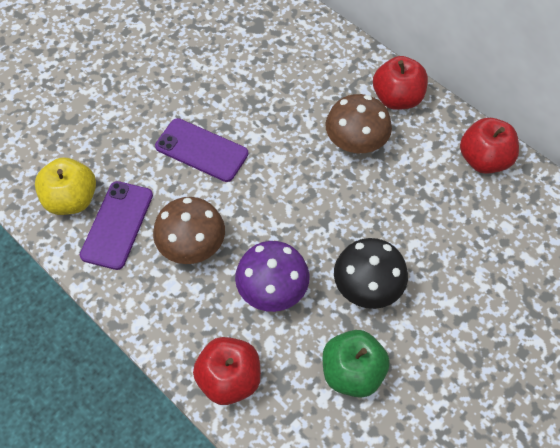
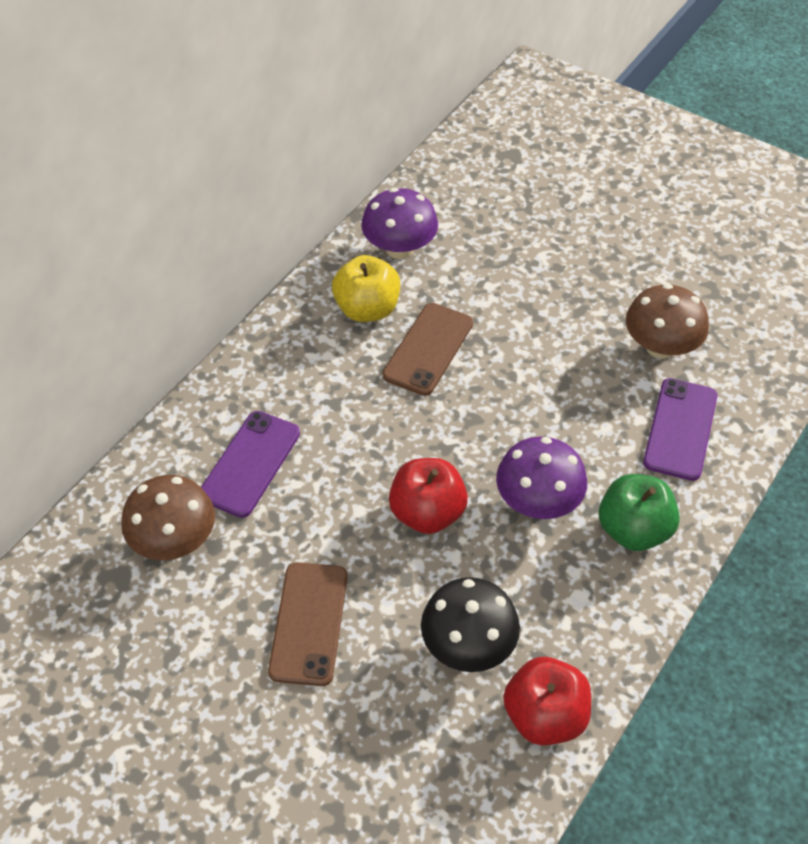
brown phone: none = 0 -> [268,562,348,686] [382,303,473,396] = 2
purple mushroom: [235,241,309,312] = 1 -> [361,188,438,259] [496,437,587,519] = 2
red apple: [193,337,261,405] [373,56,428,110] [460,118,519,174] = 3 -> [389,458,468,534] [503,657,591,745] = 2

